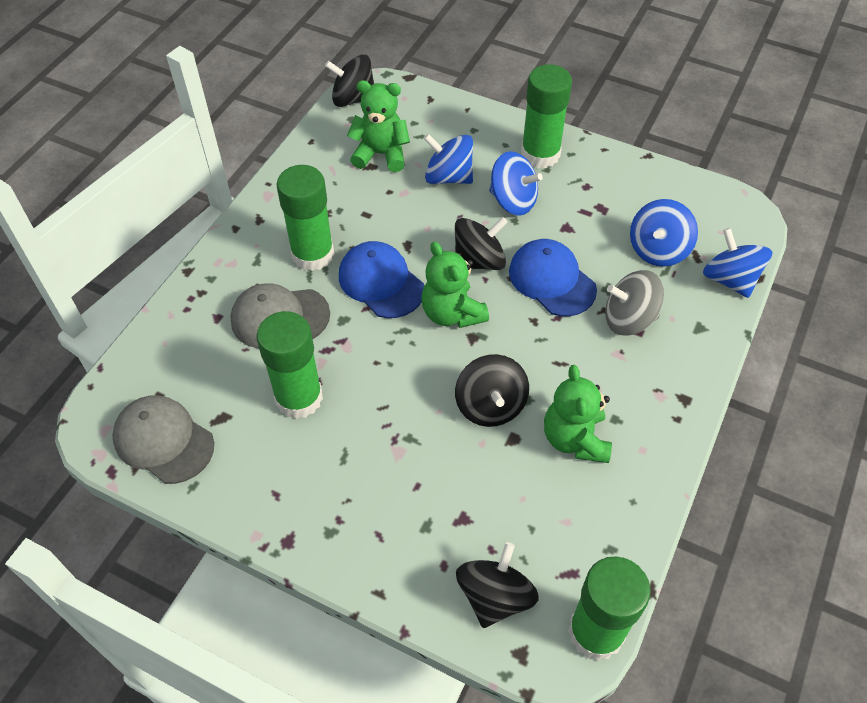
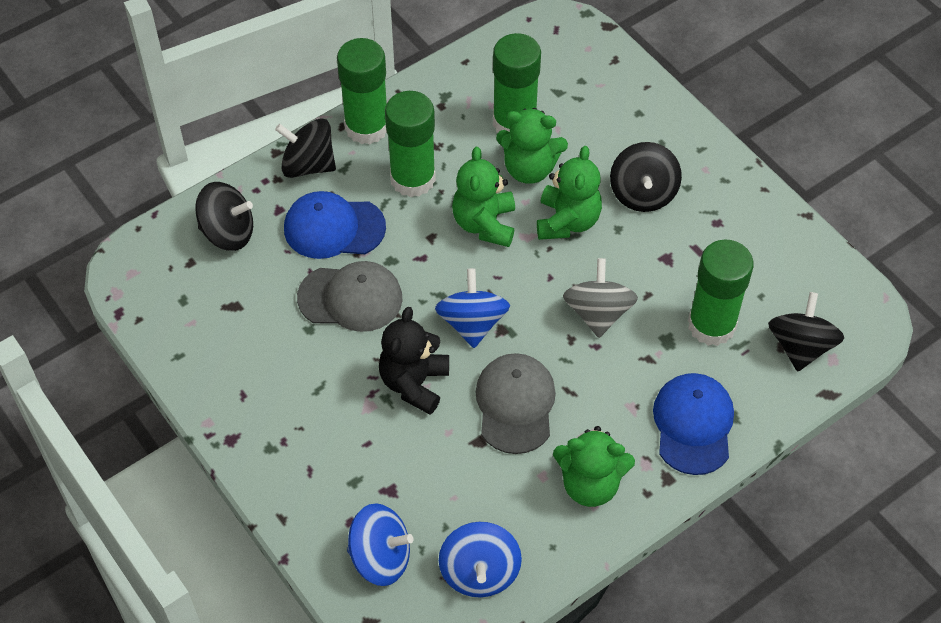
black teddy bear: none = 0 -> [379,307,449,415] = 1
blue spinning top: [424,134,473,184] [489,151,543,215] [630,199,698,267] [703,228,772,298] = 4 -> [347,503,414,586] [435,268,510,348] [439,522,522,597] = 3
green teddy bear: [347,80,410,172] [421,242,489,328] [544,365,612,463] = 3 -> [452,147,515,247] [496,108,568,184] [537,146,602,240] [553,426,635,507] = 4

